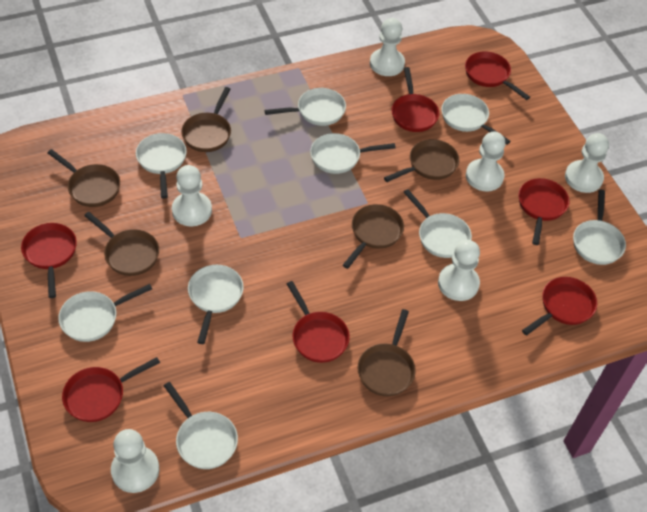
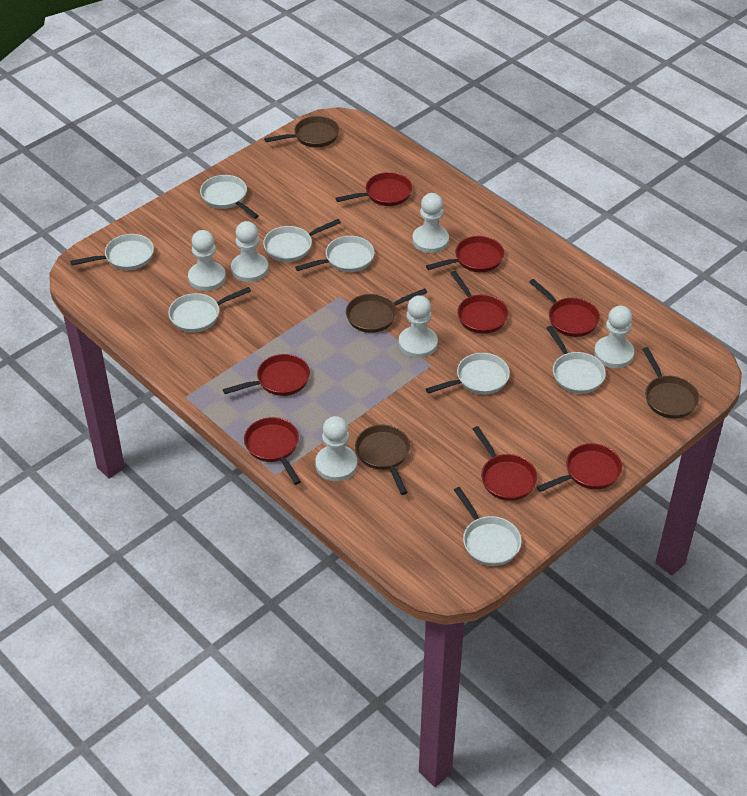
brown pan: [47,149,120,207] [84,212,159,276] [181,87,231,152] [343,204,404,269] [358,309,416,396] [384,139,459,182] = 6 -> [264,116,339,148] [346,288,427,333] [355,424,410,495] [642,347,699,419] = 4
red pan: [21,223,77,298] [62,357,160,422] [287,281,350,363] [391,67,439,132] [465,51,530,100] [518,178,570,245] [522,277,597,335] = 7 -> [223,354,310,396] [244,417,301,485] [336,172,412,206] [426,236,504,272] [450,271,508,334] [473,426,538,501] [529,279,600,337] [537,443,622,492] = 8
white pan: [58,284,152,342] [136,133,187,199] [164,382,238,469] [188,265,244,344] [265,88,346,126] [310,133,396,174] [403,189,472,258] [441,94,511,145] [573,190,626,265] = 9 -> [70,234,154,270] [168,287,251,333] [200,175,259,219] [263,219,341,262] [295,236,375,272] [426,353,510,395] [454,487,522,566] [547,326,606,394] = 8

